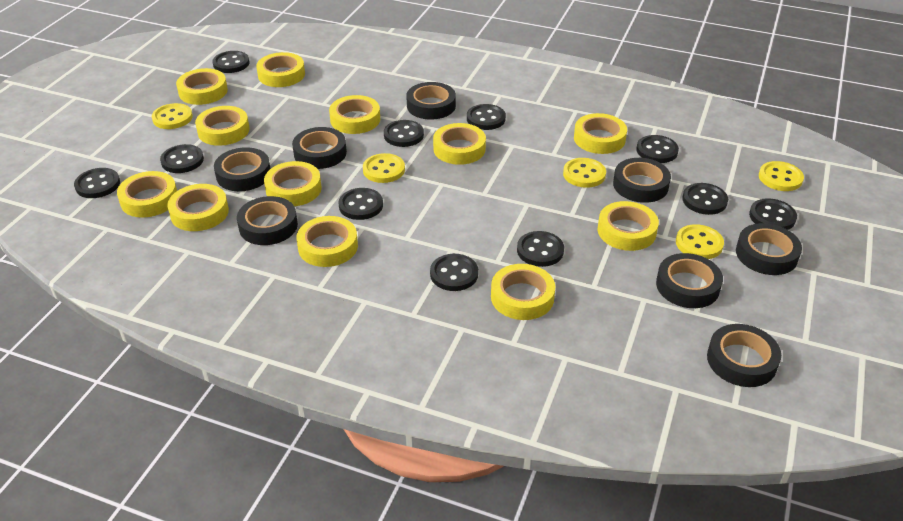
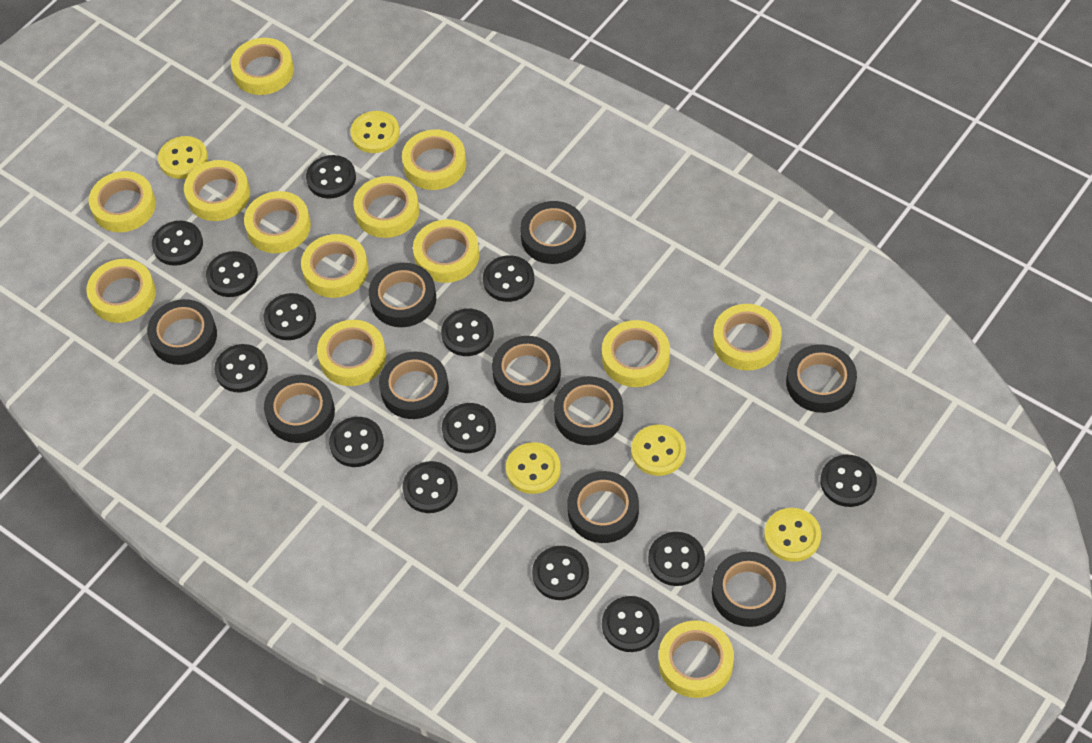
black button: [74,168,120,198] [160,144,204,173] [212,51,250,73] [339,188,383,220] [384,120,424,147] [430,254,478,291] [467,104,506,130] [517,231,564,267] [636,135,679,163] [682,183,728,215] [749,198,797,230] = 11 -> [152,221,203,266] [206,251,258,297] [214,344,268,392] [264,293,316,340] [306,155,356,199] [329,417,384,467] [403,461,458,513] [441,309,494,356] [442,403,496,453] [483,255,534,302] [532,546,589,600] [602,596,660,652] [648,532,705,586] [820,455,877,507] = 14
black tape: [214,147,271,191] [237,196,298,245] [292,127,347,169] [406,82,456,120] [613,158,671,203] [656,253,723,308] [707,324,781,387] [736,223,802,275] = 8 -> [147,299,217,365] [264,375,335,443] [369,263,436,327] [379,352,449,419] [492,336,561,403] [520,201,586,264] [554,376,623,445] [567,471,639,543] [712,552,786,627] [786,344,857,413] = 10
yellow tape: [117,171,177,218] [167,184,229,231] [176,68,228,105] [195,106,249,146] [256,52,305,87] [264,161,322,206] [296,216,358,267] [329,95,380,134] [433,123,486,165] [491,264,555,320] [574,113,627,154] [598,201,659,251] = 12 -> [86,259,156,323] [89,171,156,232] [184,160,250,221] [231,38,294,95] [244,191,311,253] [301,234,368,298] [317,320,386,386] [354,176,419,238] [402,130,466,190] [413,219,479,283] [602,320,670,387] [659,621,734,698] [713,304,782,370] = 13

